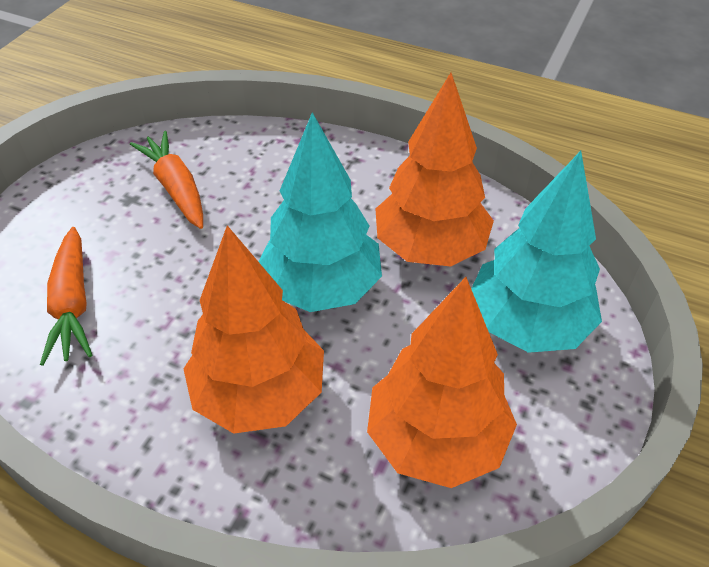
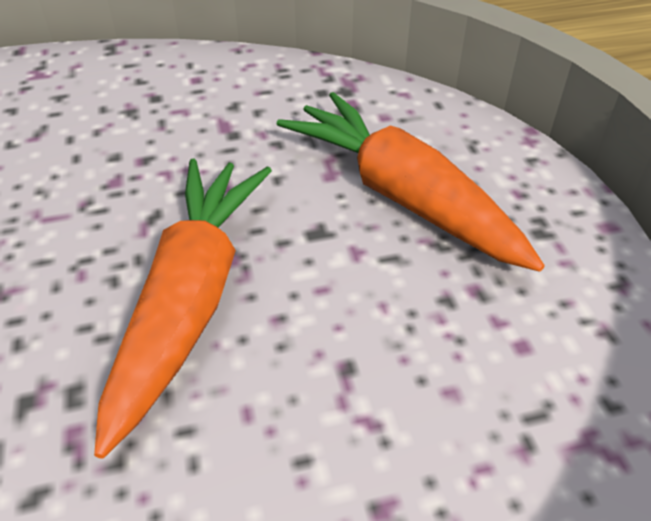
orange tree: [184,225,324,434] [367,277,517,488] [375,73,494,267] = 3 -> none = 0
turquoise tree: [258,112,382,312] [471,151,602,353] = 2 -> none = 0

